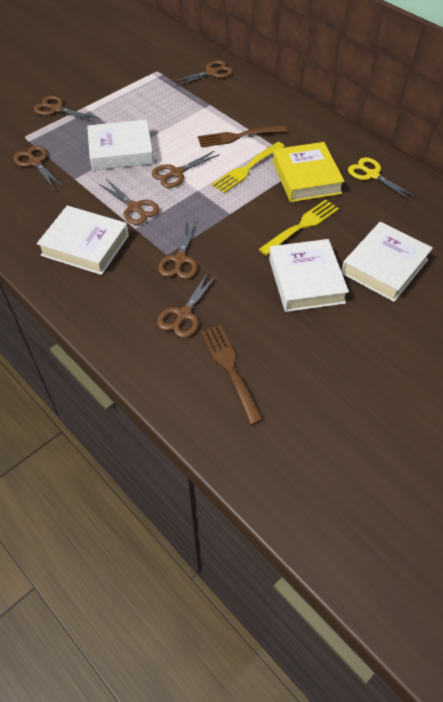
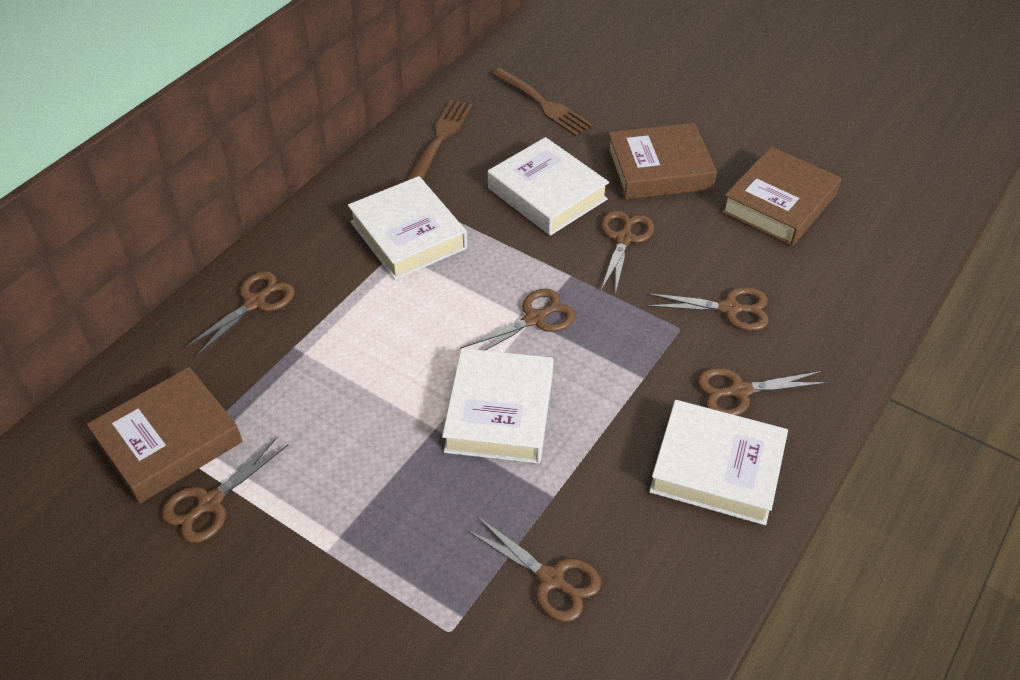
brown book: none = 0 -> [87,367,242,504] [607,123,717,199] [721,146,841,246] = 3
yellow book: [273,142,345,202] = 1 -> none = 0
yellow fork: [212,142,285,193] [259,200,339,256] = 2 -> none = 0
yellow scissors: [348,157,416,201] = 1 -> none = 0

